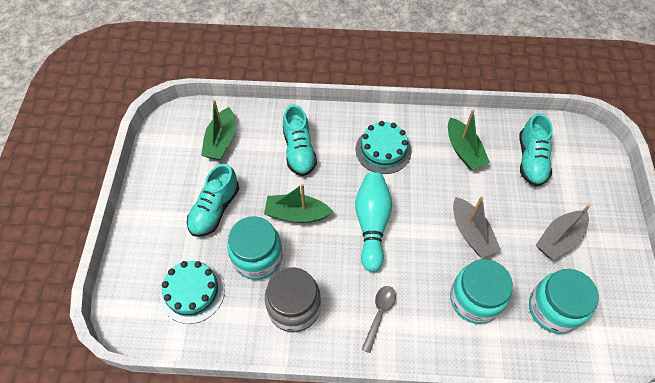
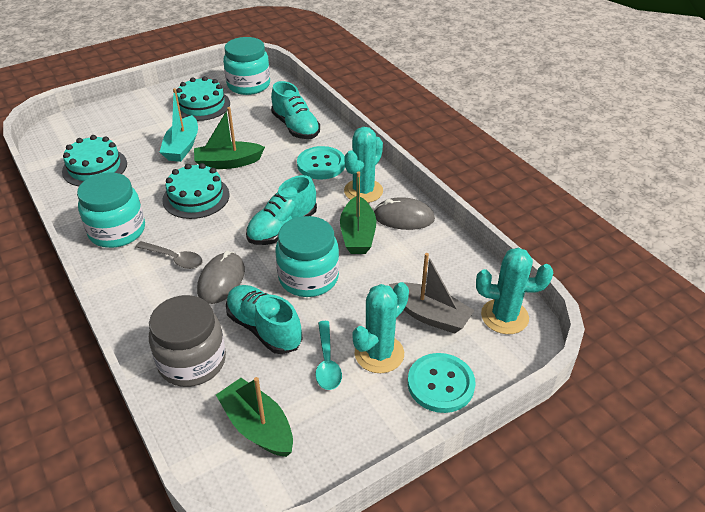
grey boat: [453,196,501,258] [536,205,590,260] = 2 -> [389,253,475,334] = 1
grey mouse: none = 0 -> [197,251,245,304] [374,197,435,230] = 2
turquoise boat: none = 0 -> [160,88,198,162] = 1
turquoise bowling pin: [355,172,392,272] = 1 -> none = 0
turquoise button: none = 0 -> [297,146,345,180] [408,353,476,413] = 2
turquoise cactus: none = 0 -> [344,127,383,203] [352,282,409,373] [476,248,553,334] = 3
turquoise cake: [160,261,225,324] [356,121,412,174] = 2 -> [62,135,127,186] [162,163,230,219] [176,76,230,121] = 3
turquoise spoon: none = 0 -> [315,321,342,390] = 1

